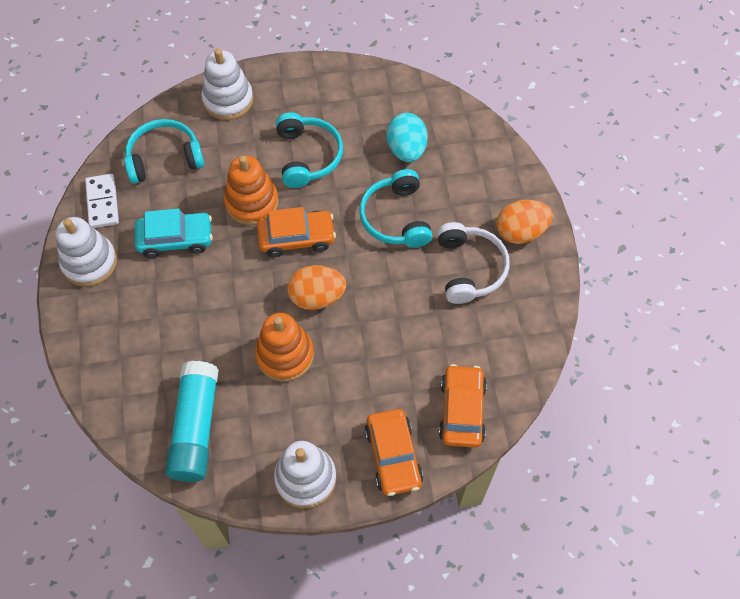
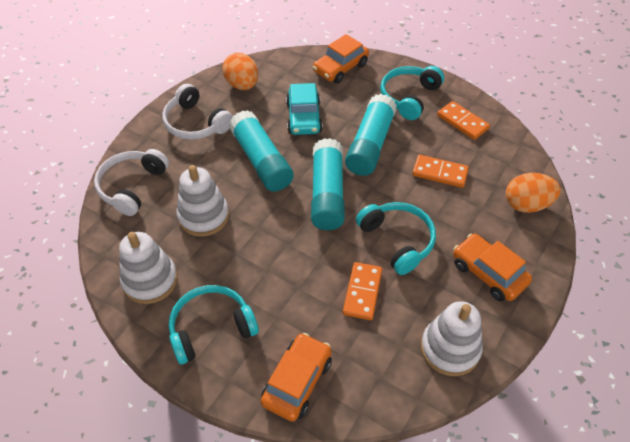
orange domino: none = 0 -> [343,262,382,320] [412,155,469,188] [437,101,490,140] = 3
orange stacking toy: [224,155,279,225] [255,313,314,382] = 2 -> none = 0
turquoise egg: [387,113,428,162] = 1 -> none = 0
turquoise glue stick: [165,361,219,482] = 1 -> [229,110,294,192] [311,138,345,230] [345,94,397,176] = 3
white domino: [85,174,119,228] = 1 -> none = 0
white headphones: [437,222,510,304] = 1 -> [94,149,169,216] [162,84,233,140] = 2

